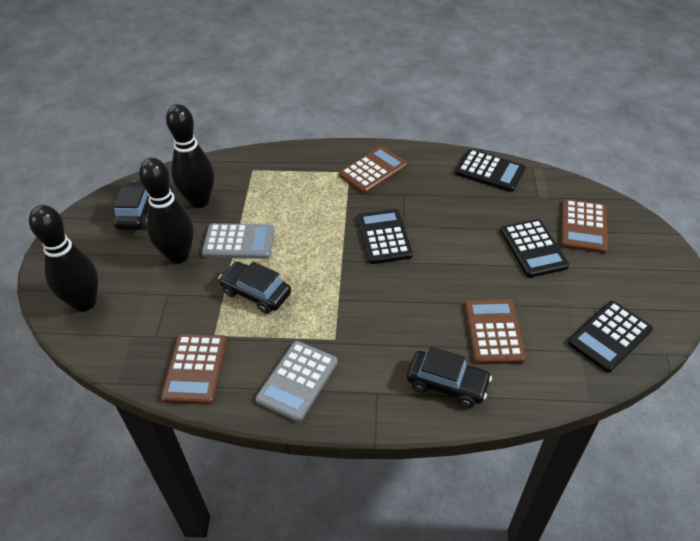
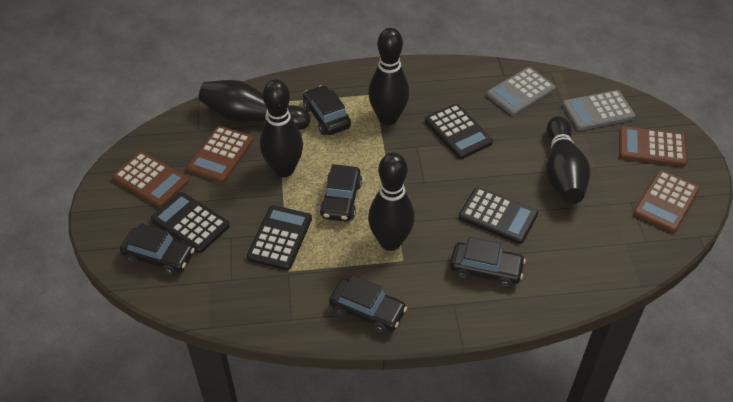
black bowling pin: [29,205,98,311] [139,158,194,264] [166,104,214,208] = 3 -> [199,80,310,130] [260,79,303,177] [368,28,409,125] [368,152,415,251] [546,116,590,204] = 5
black car: [113,181,149,230] [218,262,291,314] [407,346,492,408] = 3 -> [120,223,195,276] [303,85,351,135] [320,164,362,222] [329,275,407,334] [450,237,526,288] = 5

